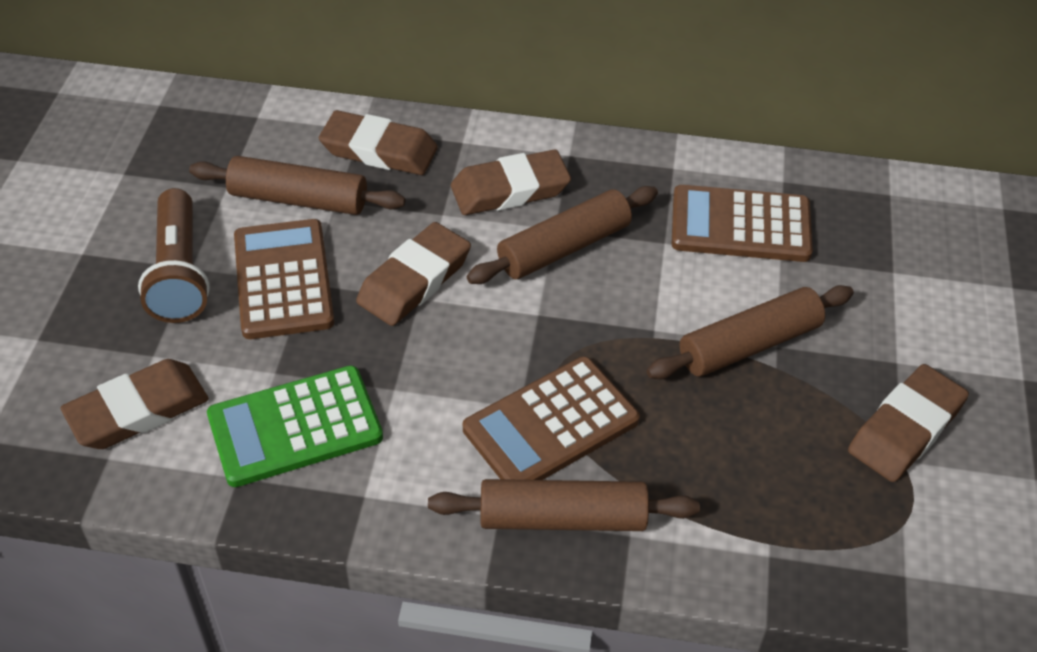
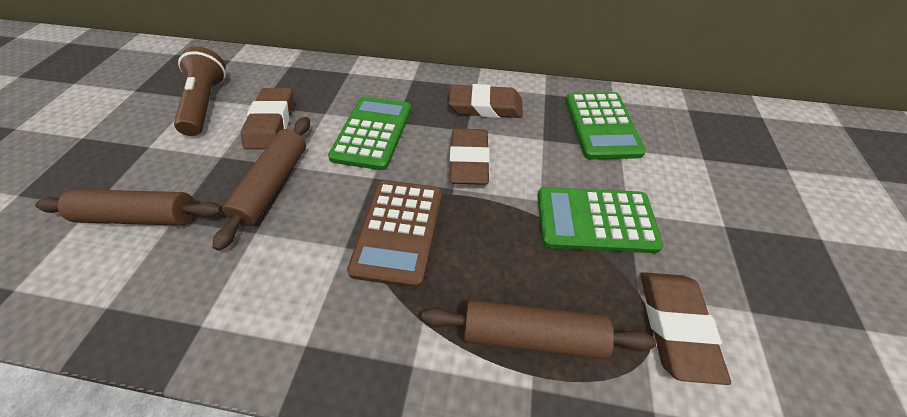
brown calculator: [234,219,334,339] [463,357,640,480] [672,185,813,262] = 3 -> [347,181,442,288] = 1
brown eraser: [60,359,209,449] [319,110,438,175] [356,222,471,326] [451,149,571,215] [848,364,969,482] = 5 -> [241,88,294,150] [448,84,523,118] [449,129,490,185] [640,272,731,385] = 4
brown rolling pin: [189,156,406,215] [428,479,700,531] [467,186,658,284] [647,285,854,379] = 4 -> [35,189,223,226] [213,117,310,251] [421,300,656,359] = 3
green calculator: [207,366,383,487] = 1 -> [328,97,412,170] [538,187,663,253] [565,92,646,160] = 3

